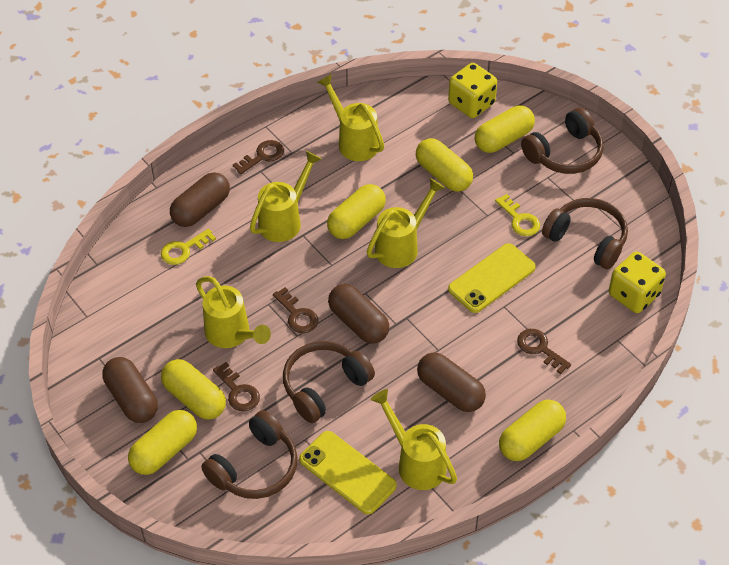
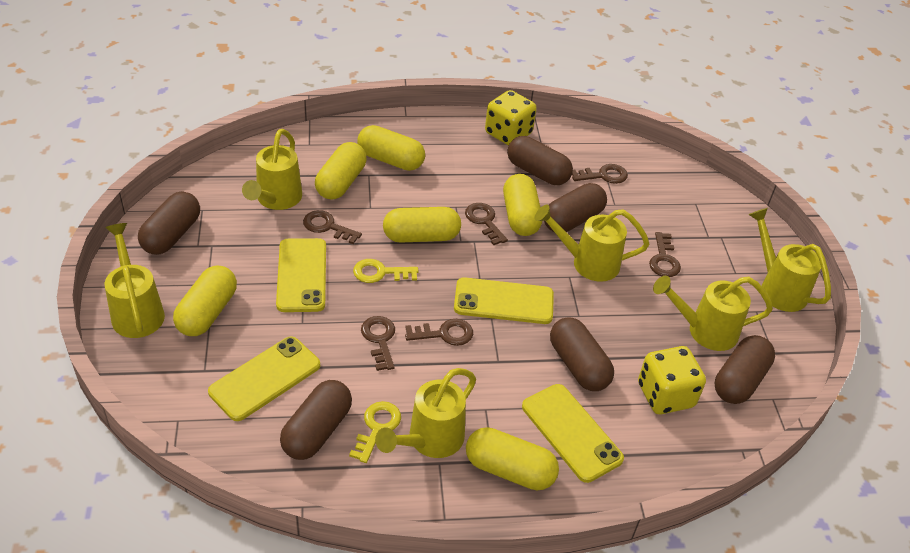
brown capsule: [102,357,158,423] [170,172,230,227] [328,284,389,344] [417,352,486,412] = 4 -> [138,191,200,255] [280,380,352,460] [507,136,573,185] [544,183,607,232] [550,318,614,391] [715,335,775,404] = 6
brown headphones: [201,410,298,499] [283,341,375,423] [521,108,603,174] [542,198,628,269] = 4 -> none = 0
brown key: [213,362,260,411] [233,140,284,174] [273,287,318,333] [517,329,571,374] = 4 -> [303,210,362,244] [361,316,395,371] [405,319,473,346] [465,203,508,245] [572,164,628,184] [649,232,681,277] = 6
yellow phone: [299,431,397,514] [448,243,536,313] = 2 -> [208,336,320,421] [276,238,326,312] [454,277,554,324] [522,384,624,483] = 4
yellow watering can: [196,276,271,348] [250,151,321,242] [317,74,384,161] [367,178,445,268] [371,389,457,490] = 5 -> [105,223,165,338] [242,129,302,210] [375,368,476,458] [534,205,649,282] [653,276,773,351] [748,208,831,312] = 6

